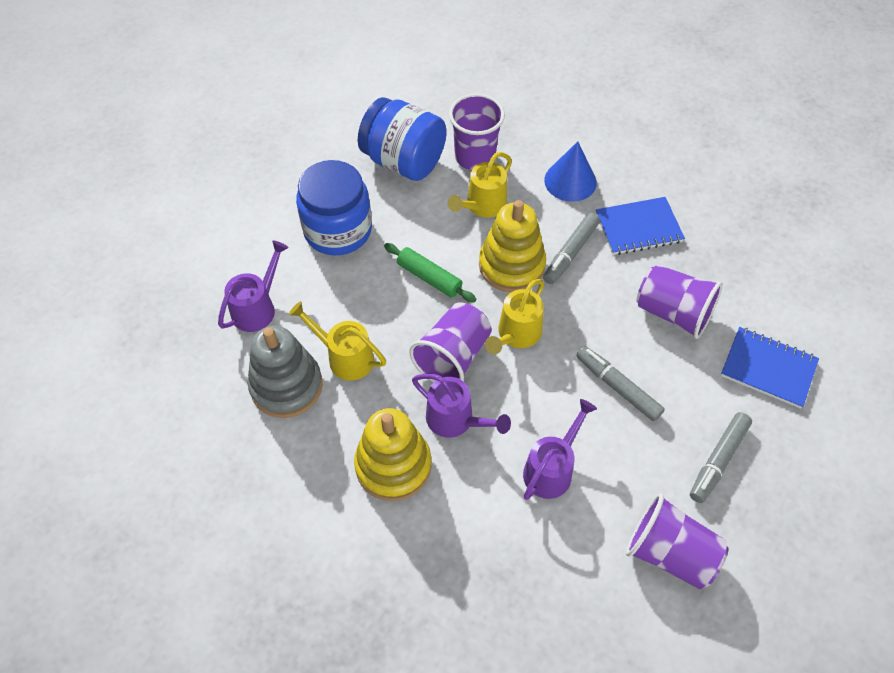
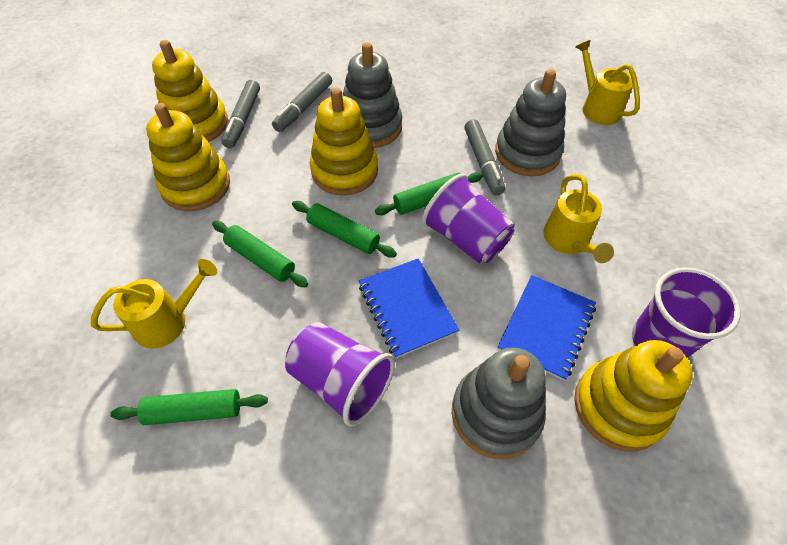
blue cone: [544,141,597,202] = 1 -> none = 0
blue jar: [296,160,372,255] [358,97,446,181] = 2 -> none = 0
green rolling pin: [384,243,476,303] = 1 -> [110,389,268,425] [212,221,308,287] [292,201,397,258] [375,172,483,215] = 4
grey stacking toy: [248,326,323,418] = 1 -> [343,42,402,148] [452,347,546,459] [495,69,566,176] = 3
purple cup: [409,302,492,383] [449,94,505,170] [626,493,729,589] [637,264,723,339] = 4 -> [285,322,395,426] [422,174,515,264] [632,267,741,358] = 3
purple watering can: [218,240,289,332] [412,374,511,438] [523,399,597,500] = 3 -> none = 0
yellow stacking toy: [354,408,431,501] [479,200,546,292] = 2 -> [146,103,230,211] [152,40,228,142] [310,87,378,196] [574,340,693,451] = 4

